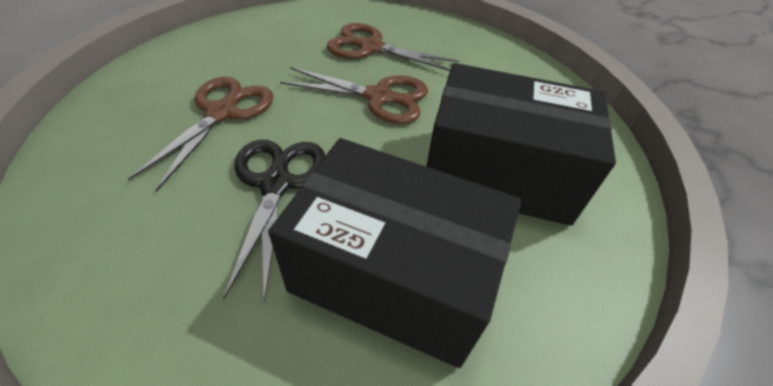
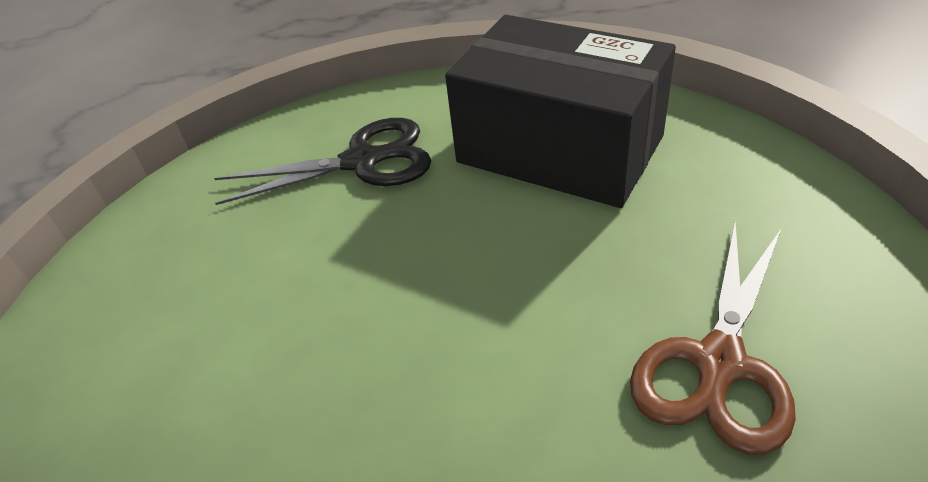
black box: [268,138,521,368] [426,63,616,226] = 2 -> [445,15,676,208] = 1
brown scissors: [128,77,274,192] [280,67,428,124] [327,23,459,71] = 3 -> [630,221,796,455] = 1

